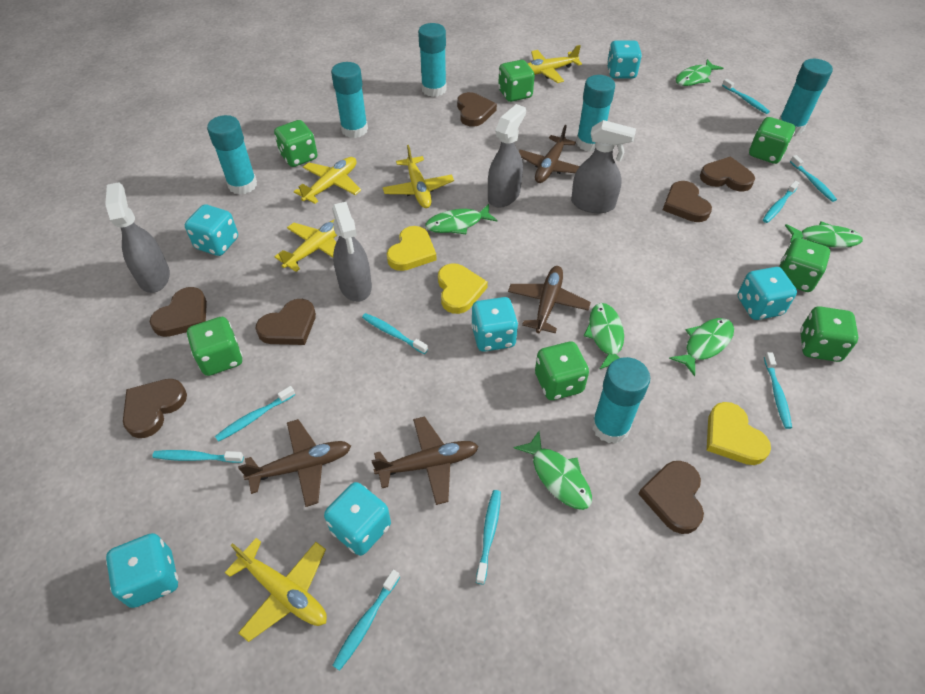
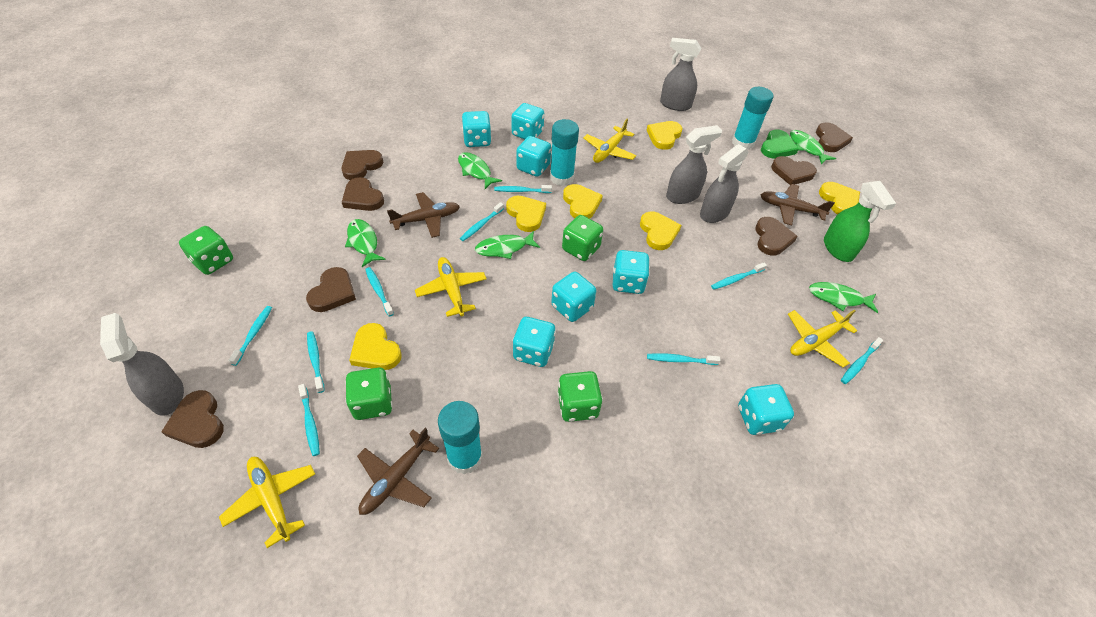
brown plane: [238,419,351,507] [371,417,479,505] [508,266,591,333] [519,125,580,183] = 4 -> [357,428,439,515] [387,192,460,238] [760,184,835,225] = 3
green dice: [187,317,243,376] [274,120,318,167] [498,60,535,102] [535,342,589,400] [749,117,795,164] [779,238,830,292] [800,306,858,362] = 7 -> [179,226,233,275] [345,367,393,420] [557,371,603,422] [562,215,603,261] = 4
green fish: [425,204,498,234] [514,431,592,510] [584,303,624,369] [669,318,734,376] [676,59,723,86] [785,221,863,248] = 6 -> [345,219,386,267] [458,152,502,189] [475,231,540,259] [790,130,836,165] [809,282,878,313] = 5
green heart: none = 0 -> [761,130,799,158] = 1
green spray bottle: none = 0 -> [824,181,896,262] = 1
turquoise dice: [106,533,178,608] [185,204,238,256] [324,482,391,556] [471,297,518,352] [607,40,642,79] [738,267,797,320] = 6 -> [462,111,492,147] [511,103,544,139] [513,317,556,367] [516,136,551,177] [551,272,596,322] [613,250,650,294] [738,384,794,435] = 7
turquoise glue stick: [207,115,257,195] [331,62,368,138] [418,23,447,97] [576,75,615,152] [592,357,650,444] [779,59,833,135] = 6 -> [438,401,483,474] [550,119,579,186] [732,87,773,149] = 3
yellow heart: [387,226,437,271] [438,263,488,314] [707,402,771,465] = 3 -> [349,323,402,370] [506,196,546,232] [563,184,603,219] [640,211,682,250] [647,121,683,150] [819,182,860,214] = 6
yellow plane: [225,538,327,642] [274,219,337,272] [294,157,361,204] [383,145,454,208] [527,45,582,83] = 5 -> [219,457,315,548] [415,257,487,317] [583,119,636,163] [788,309,858,367] = 4

